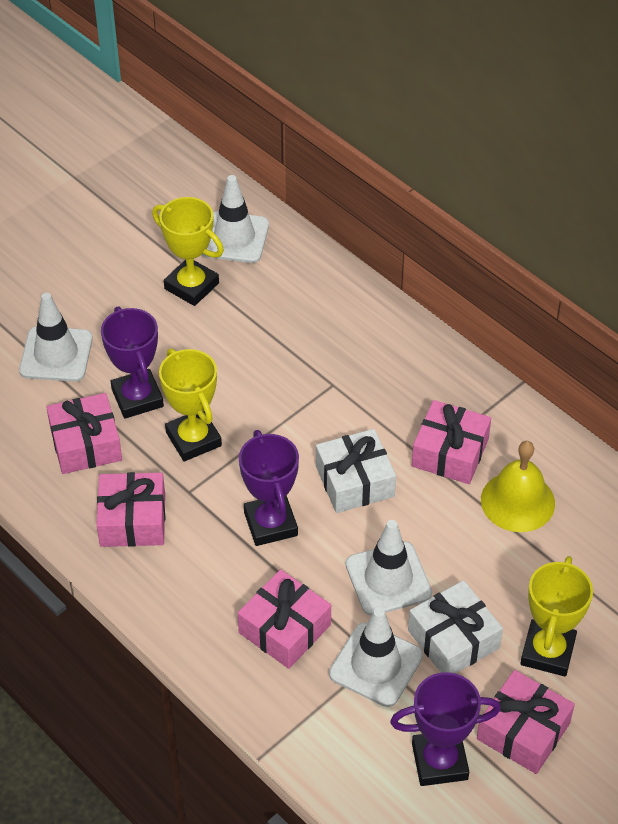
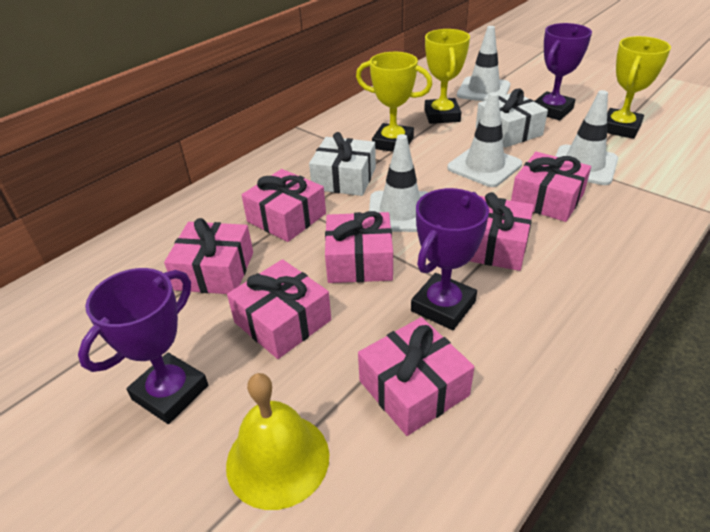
pink gift: [46,393,122,474] [96,472,165,547] [238,569,331,669] [412,400,491,484] [477,670,575,774] = 5 -> [164,218,253,294] [227,259,331,359] [242,169,326,242] [325,211,393,283] [358,317,474,436] [470,192,534,271] [511,152,591,222] = 7

